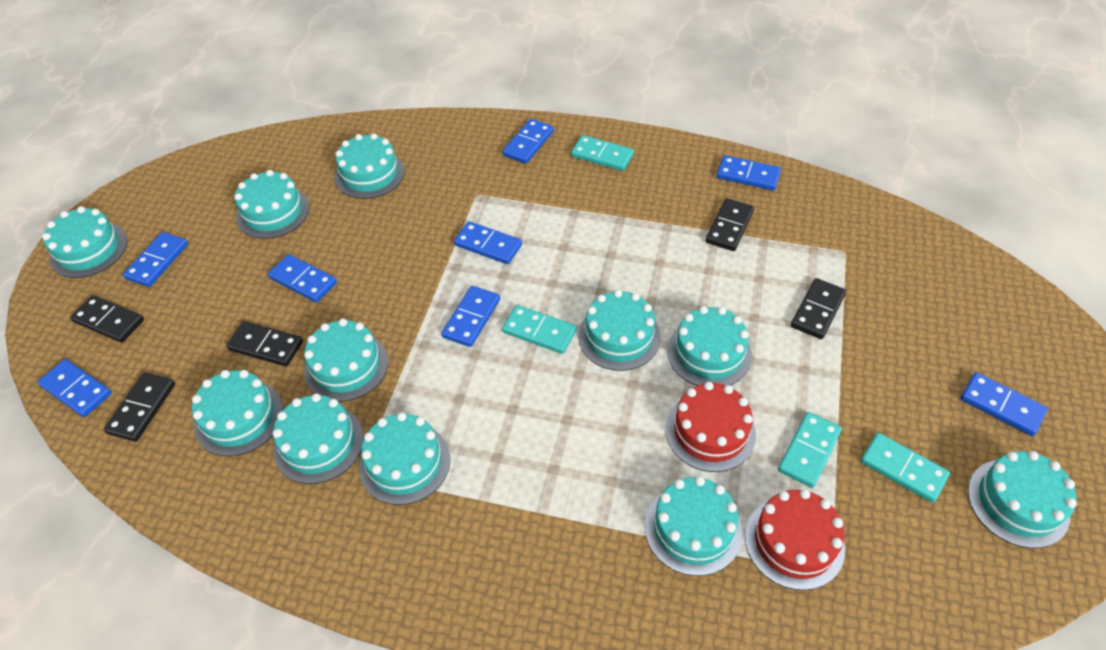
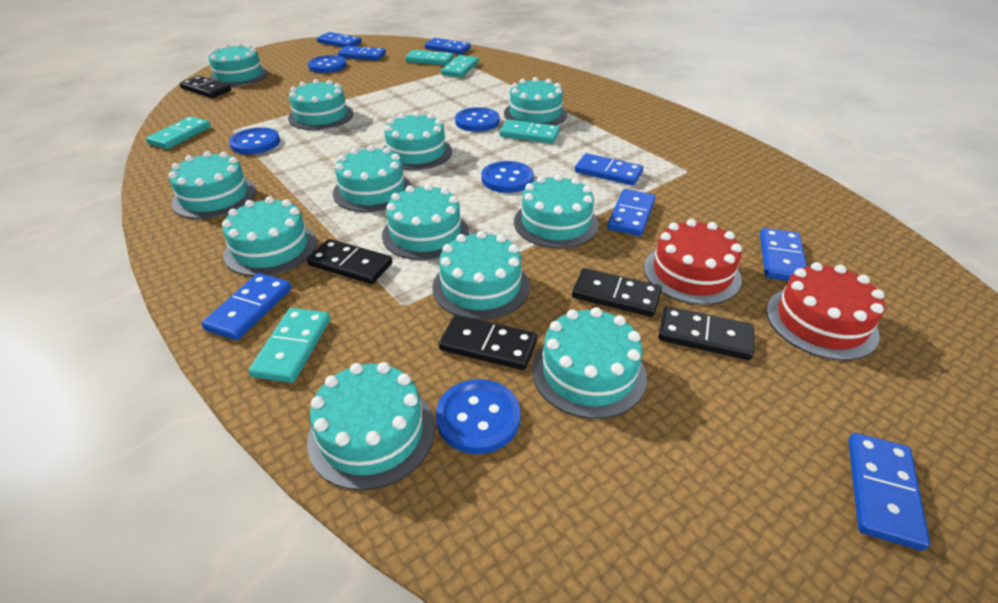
blue button: none = 0 -> [229,127,280,154] [308,55,347,73] [436,379,521,454] [455,107,500,132] [481,161,534,193] = 5
turquoise cake: [42,206,127,278] [191,370,283,456] [234,170,310,239] [273,393,364,484] [304,319,388,402] [334,133,405,199] [359,412,450,505] [578,290,661,371] [645,476,742,576] [667,306,752,386] [968,451,1077,548] = 11 -> [168,151,256,219] [208,43,268,87] [222,196,317,276] [288,79,353,130] [307,362,435,490] [333,145,412,212] [382,184,469,260] [383,111,452,170] [432,230,529,320] [504,77,567,125] [514,174,599,248] [532,307,647,419] = 12
turquoise domino: [502,305,577,354] [571,135,634,171] [778,412,842,488] [861,433,950,503] = 4 -> [146,116,211,149] [249,308,330,383] [405,50,453,65] [441,55,479,78] [500,119,560,144] = 5

